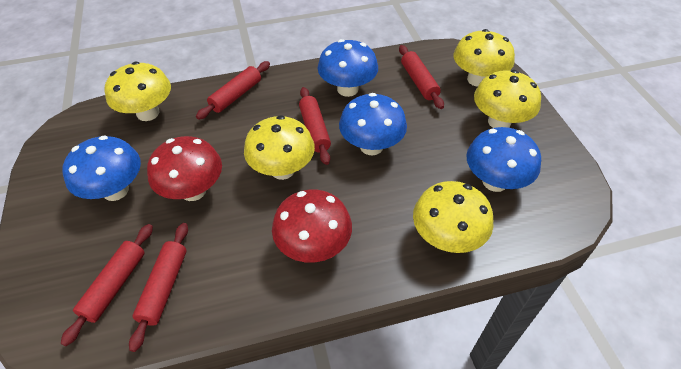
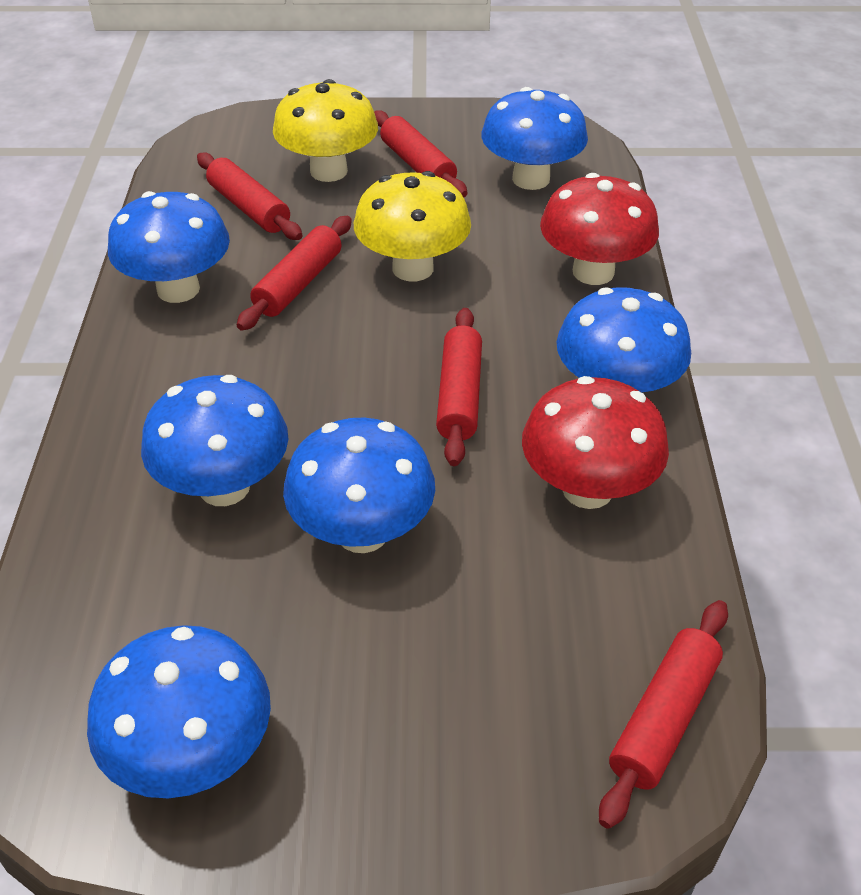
blue mushroom: [62,135,141,201] [318,39,378,97] [339,93,407,155] [466,127,541,192] = 4 -> [87,625,271,798] [108,191,230,303] [141,375,288,506] [283,418,435,553] [481,87,588,190] [556,287,691,392] = 6
yellow mushroom: [104,61,171,121] [244,115,315,180] [413,181,494,253] [454,29,515,87] [474,70,541,128] = 5 -> [273,79,378,182] [354,171,471,281] = 2

